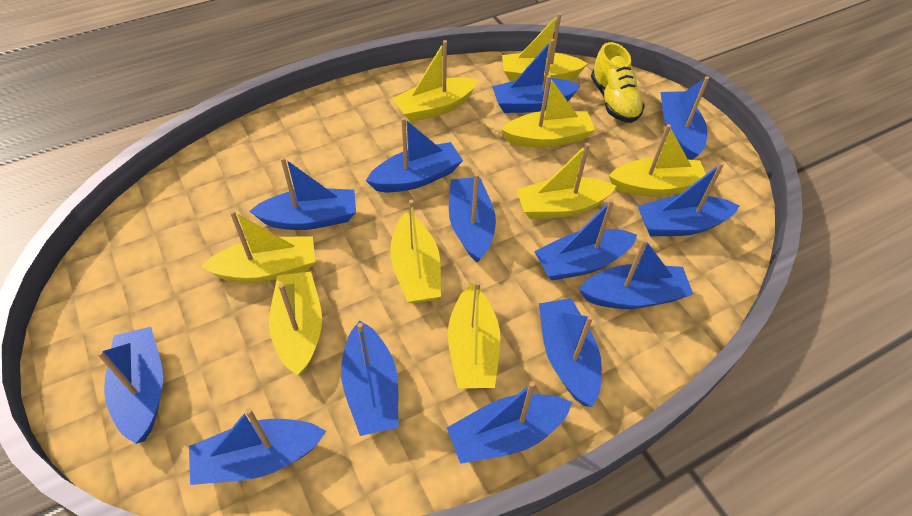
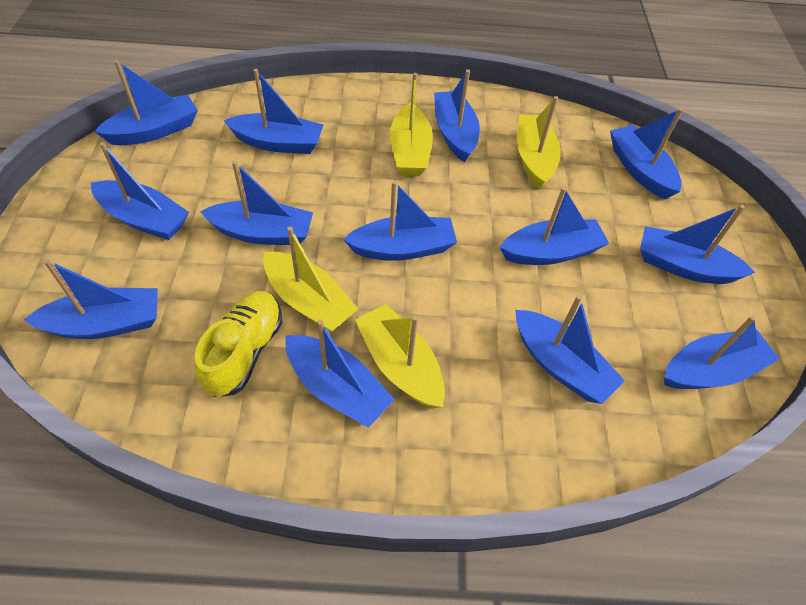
yellow boat: [201,210,316,283] [269,272,322,375] [390,199,441,304] [393,40,478,122] [448,281,500,388] [501,75,595,148] [502,13,588,82] [516,143,617,219] [609,124,706,196] = 9 -> [263,227,358,332] [355,304,445,408] [390,73,433,176] [517,96,561,189] = 4

